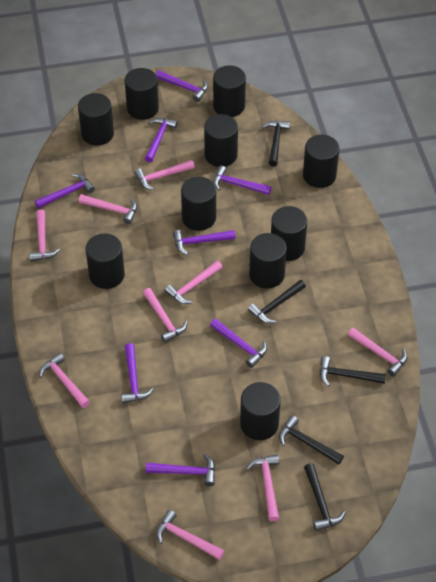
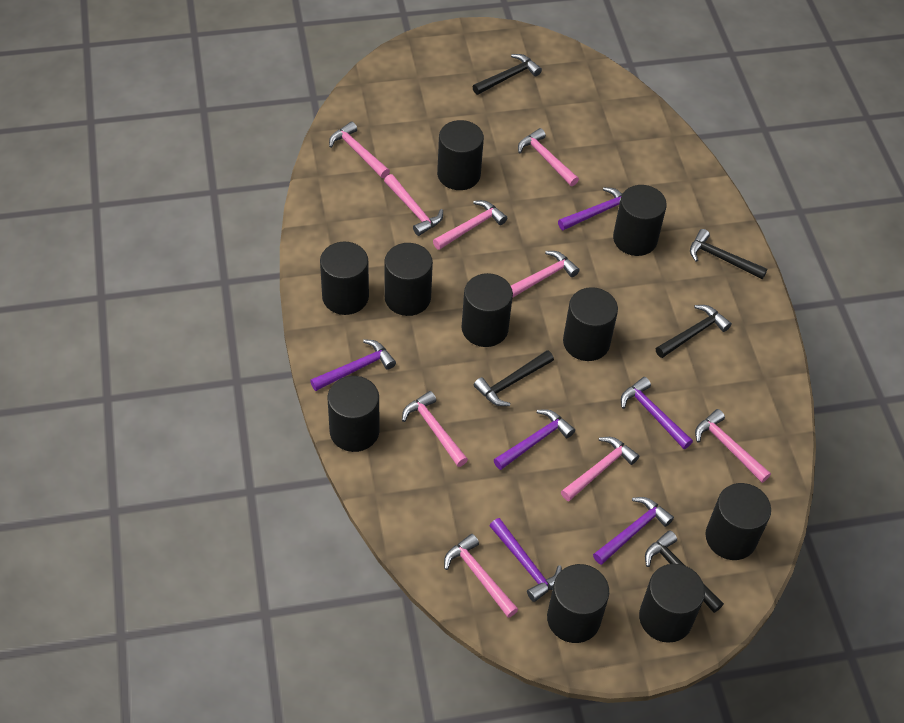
purple hammer: [35,174,95,209] [121,343,154,403] [145,118,178,162] [146,454,215,486] [156,70,208,102] [173,230,236,255] [210,319,267,368] [213,166,272,195] = 8 -> [310,339,396,391] [490,518,562,602] [494,409,575,470] [558,187,622,230] [593,497,674,565] [621,377,693,449] = 6

